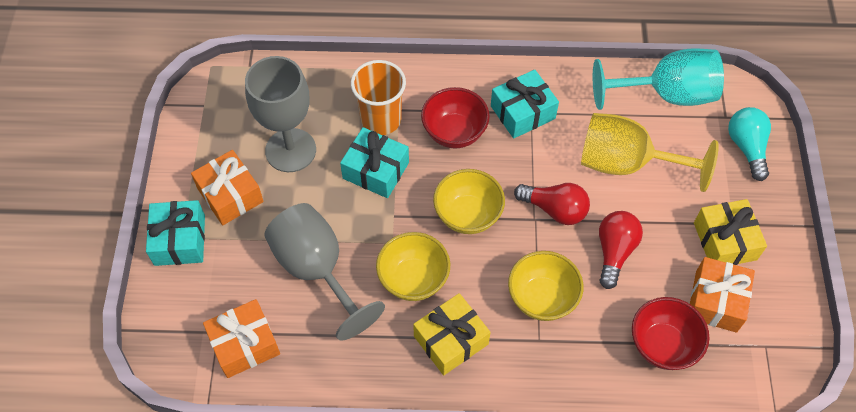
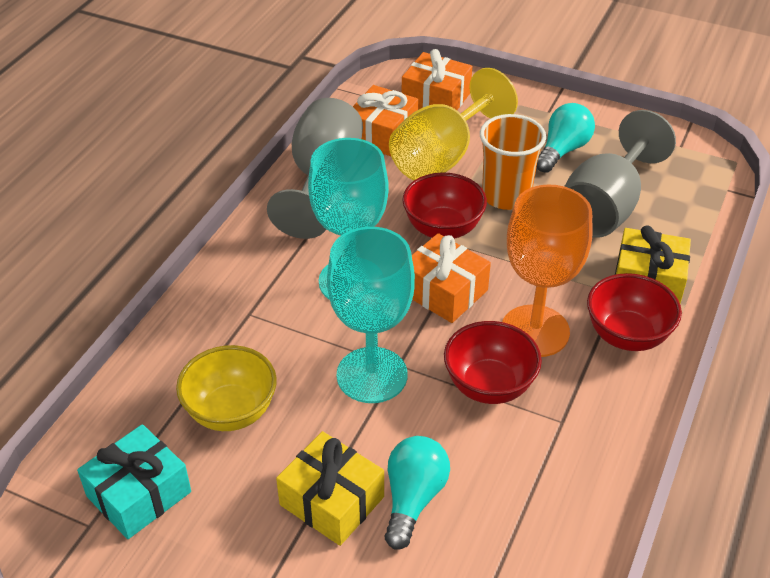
orange goblet: none = 0 -> [502,184,593,357] = 1
red bowl: [421,87,490,148] [632,297,710,370] = 2 -> [402,172,487,239] [444,321,542,404] [587,273,682,351] = 3
red light bulb: [514,183,590,225] [599,211,643,289] = 2 -> none = 0
turquoise gift: [146,200,205,266] [340,127,409,198] [491,70,559,139] = 3 -> [77,424,191,539] = 1
turquoise goblet: [593,48,724,110] = 1 -> [308,138,389,300] [327,227,415,403] = 2
turquoise light bulb: [728,107,771,181] = 1 -> [385,436,450,549] [537,103,595,173] = 2
yellow bowl: [376,232,450,301] [433,169,505,234] [508,251,584,321] = 3 -> [176,345,277,431] = 1

